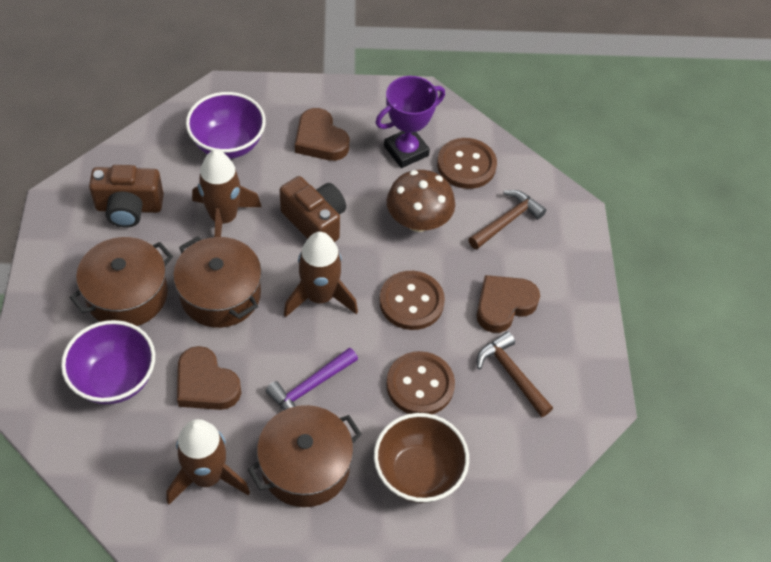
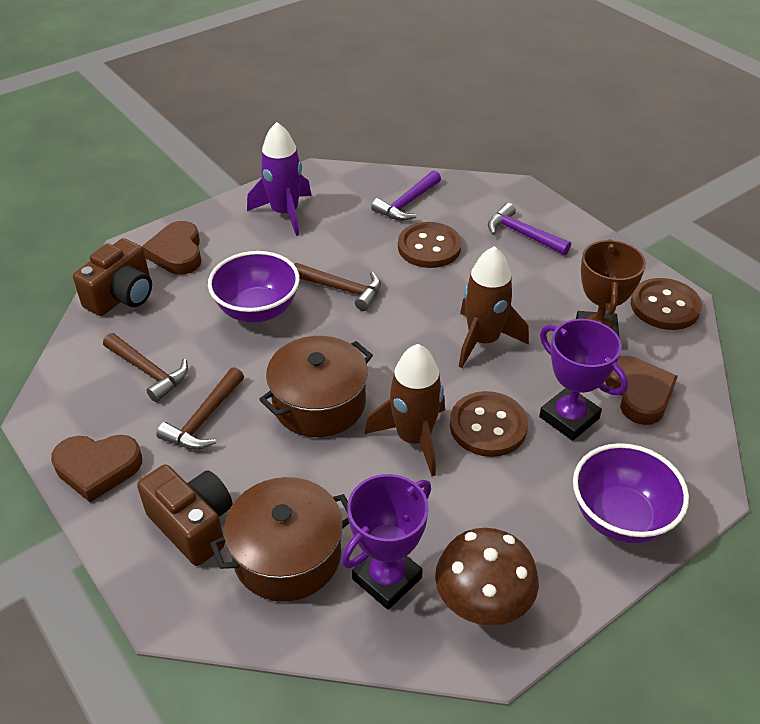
brown bowl: [374,413,469,503] = 1 -> none = 0
brown hammer: [469,190,546,249] [477,332,553,417] = 2 -> [103,333,188,402] [156,367,244,450] [294,263,381,311] = 3
brown pot: [70,237,173,326] [173,236,262,328] [248,405,362,507] = 3 -> [210,477,349,602] [259,336,373,437] = 2
brown rocket: [166,419,250,505] [192,150,261,237] [284,232,358,317] = 3 -> [365,344,445,476] [459,246,529,368] = 2
brown trophy: none = 0 -> [576,239,646,336] = 1
purple hammer: [266,347,358,410] = 1 -> [371,170,441,221] [488,203,571,255] = 2
purple rocket: none = 0 -> [247,122,312,236] = 1
purple trophy: [375,76,445,168] = 1 -> [341,474,431,610] [539,319,628,441] = 2

